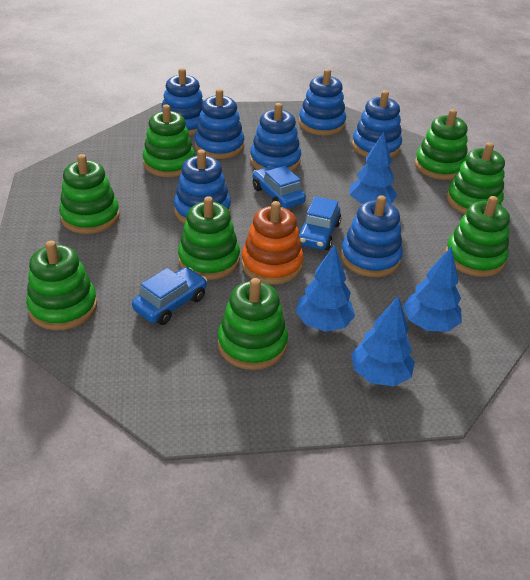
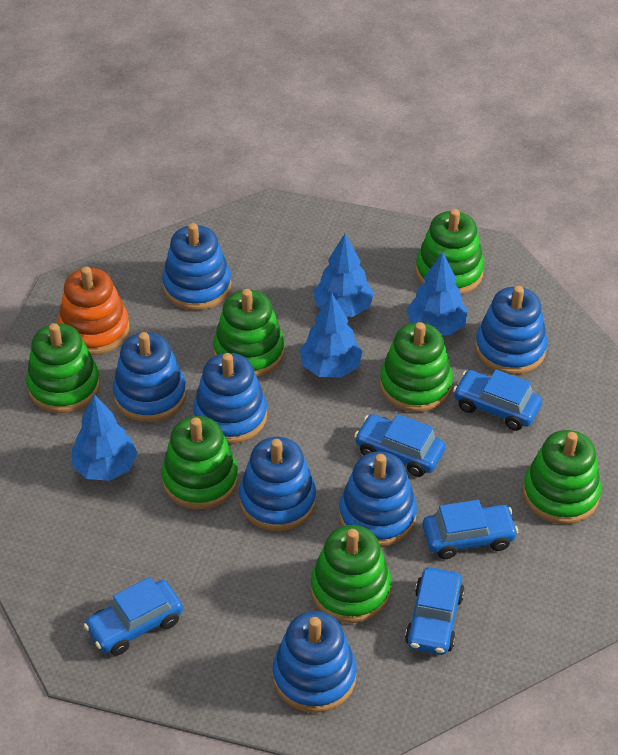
blue car: [132,267,207,325] [253,166,306,209] [299,196,341,250] = 3 -> [84,577,183,656] [354,414,445,477] [405,567,465,655] [423,500,519,559] [453,369,542,431] = 5
green stacking toy: [26,241,97,330] [59,154,120,234] [143,104,195,177] [178,196,240,280] [218,278,288,370] [415,109,468,180] [445,196,510,277] [447,142,505,214] = 8 -> [26,323,100,413] [161,416,238,510] [213,289,285,377] [311,525,392,623] [380,322,453,412] [416,209,484,295] [523,430,601,524] = 7

